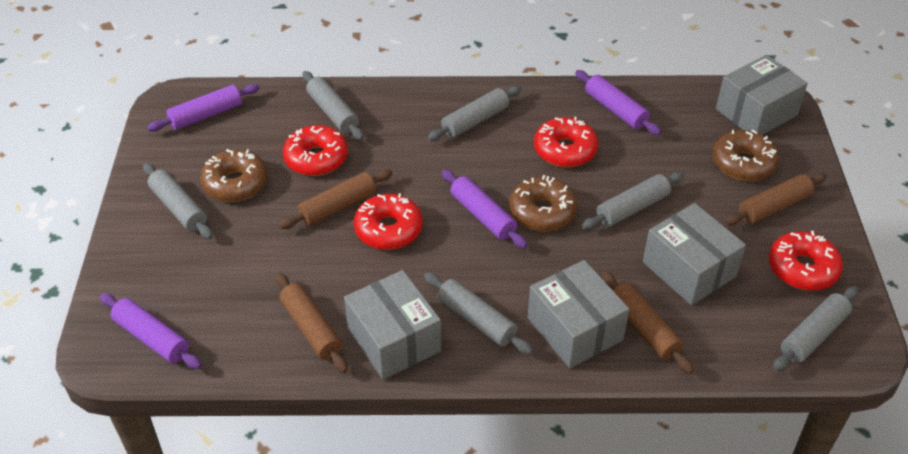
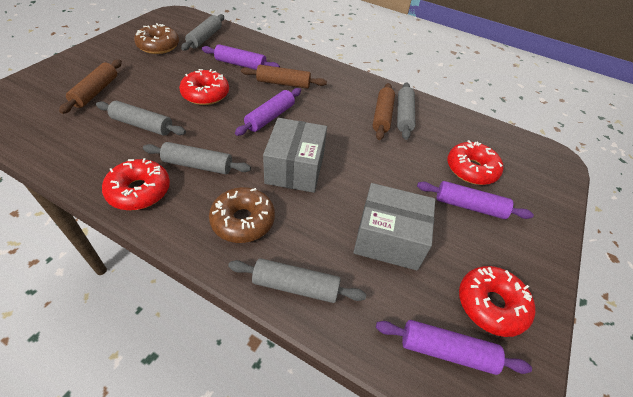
brown donut: [200,149,268,202] [509,175,577,232] [712,130,779,181] = 3 -> [134,23,179,54] [209,187,275,243] = 2
brown rolling pin: [275,273,348,373] [279,169,393,229] [601,271,694,374] [725,173,827,226] = 4 -> [59,59,122,114] [241,65,327,89] [373,83,395,140] = 3
grey box: [344,270,441,380] [528,260,629,368] [643,203,746,305] [716,55,808,135] = 4 -> [263,118,327,193] [353,183,435,271] = 2
grey rolling pin: [143,163,213,239] [302,71,364,140] [424,272,533,355] [428,86,521,141] [582,172,684,230] [773,286,859,372] = 6 -> [96,101,186,136] [143,142,251,174] [181,14,224,50] [228,258,366,303] [397,82,416,140] = 5

